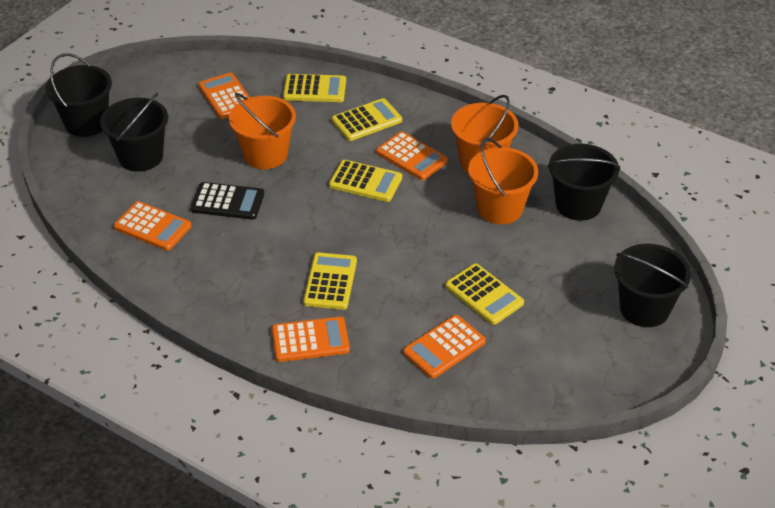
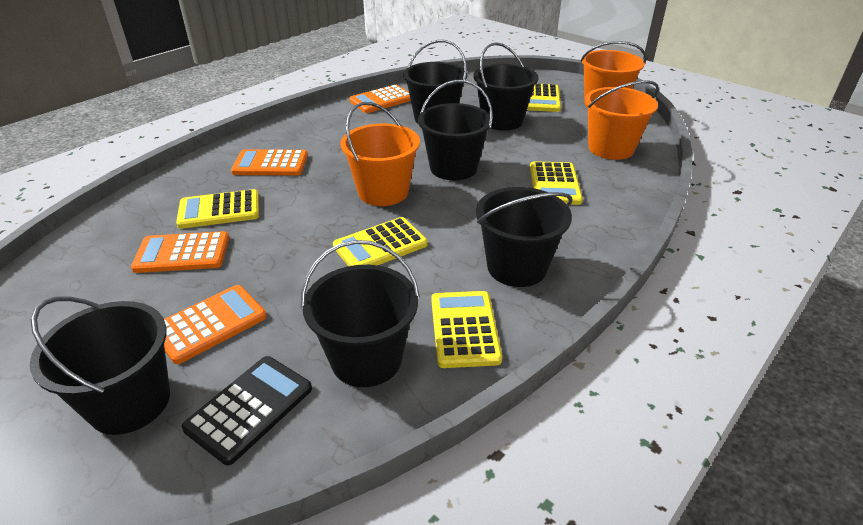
black bucket: [45,53,112,137] [100,93,168,172] [548,144,620,221] [614,244,691,327] = 4 -> [30,296,170,435] [301,240,420,387] [403,40,467,123] [418,80,493,180] [473,42,539,130] [476,187,573,287] = 6
orange calculator: [114,201,192,251] [198,73,250,119] [272,317,350,362] [376,131,448,180] [403,315,486,379] = 5 -> [131,231,229,273] [164,285,267,364] [231,149,308,175] [349,85,411,113] = 4

